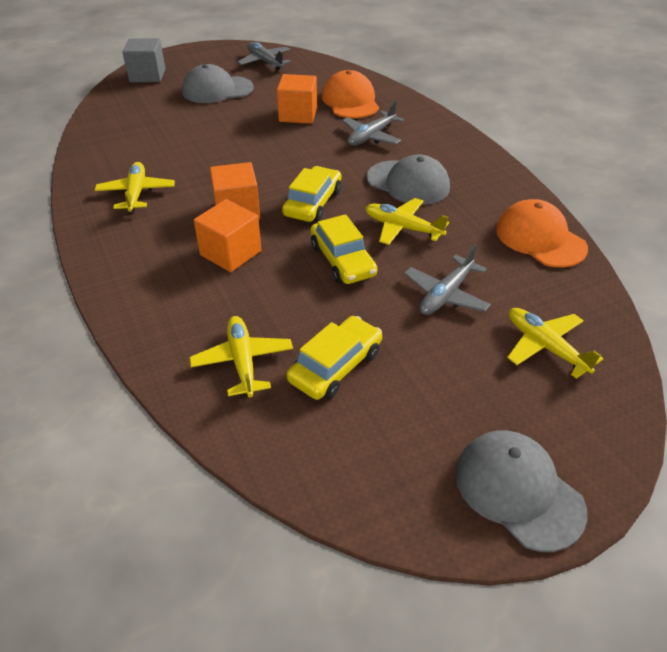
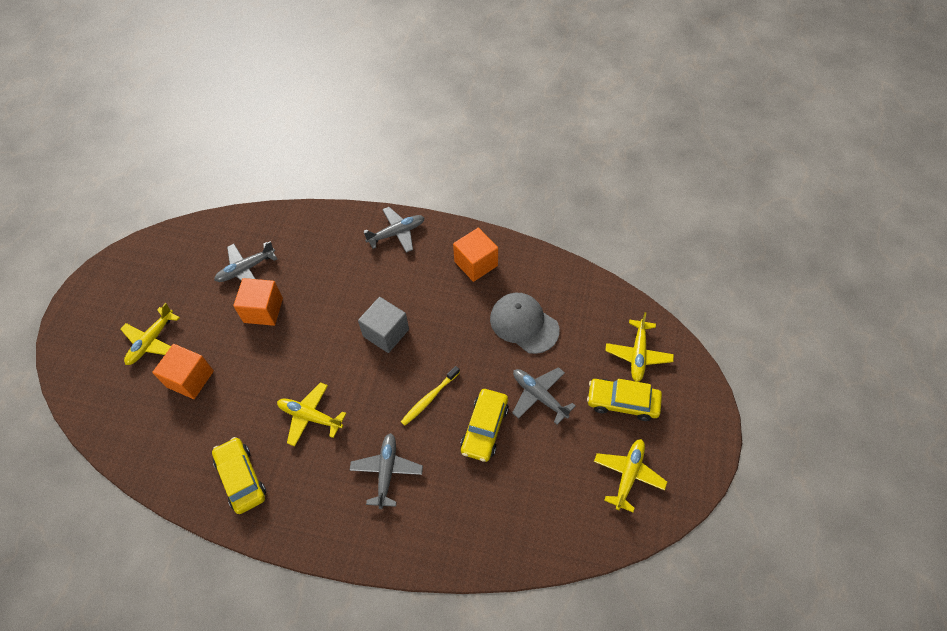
grey cap: [182,64,254,103] [367,154,450,205] [455,430,587,552] = 3 -> [490,293,559,354] = 1
grey plane: [237,42,291,71] [342,101,404,146] [404,245,491,315] = 3 -> [214,241,277,282] [350,433,423,509] [364,207,425,253] [512,367,575,425] = 4
orange cap: [322,70,379,118] [496,199,588,267] = 2 -> none = 0
yellow toothbrush: none = 0 -> [401,366,460,426] = 1

